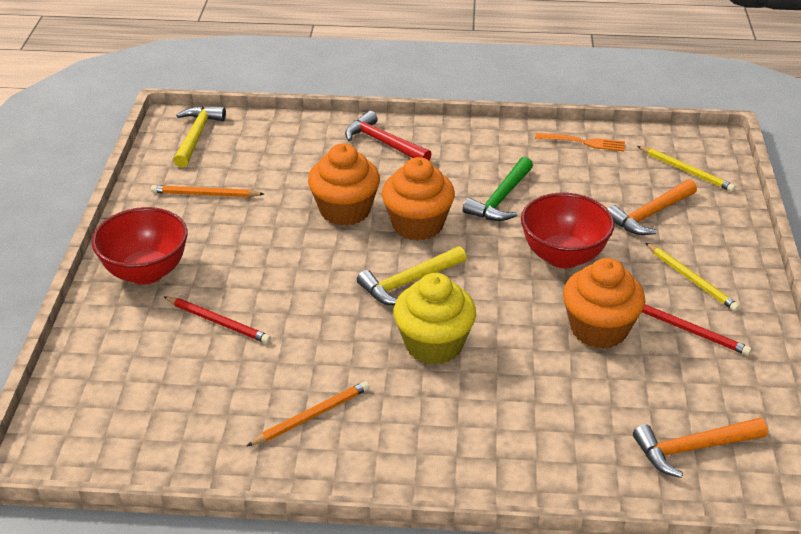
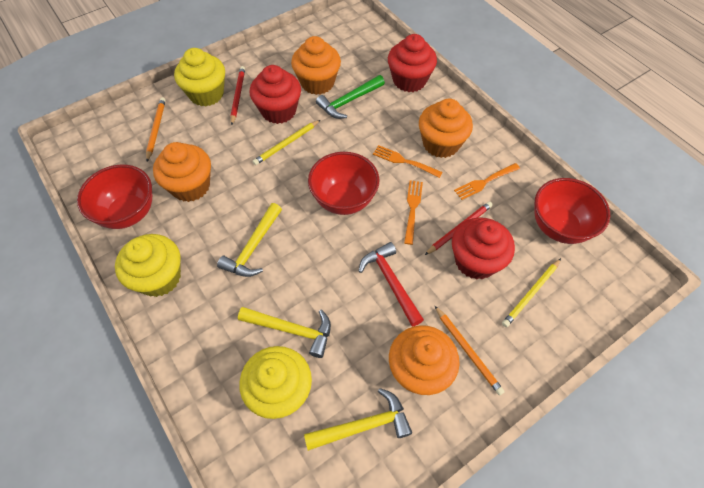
orange cupcake: [308,144,380,226] [382,157,455,241] [563,258,645,349] = 3 -> [153,142,211,202] [291,36,341,95] [389,325,460,395] [419,99,473,158] = 4
orange fork: [535,133,625,151] = 1 -> [373,145,443,178] [404,180,423,245] [454,163,520,200] = 3
orange hammer: [608,179,697,235] [633,417,768,478] = 2 -> none = 0
red bowl: [92,207,188,285] [521,193,615,268] = 2 -> [77,165,152,229] [308,152,380,215] [534,178,610,244] = 3
red cupcake: none = 0 -> [250,65,301,124] [388,34,437,92] [452,217,515,280] = 3
yellow cupcake: [394,273,476,365] = 1 -> [115,234,181,297] [174,48,225,107] [239,346,312,419] = 3
yellow hammer: [173,106,226,168] [357,246,466,305] = 2 -> [217,203,282,277] [238,307,331,358] [304,388,412,451] = 3

